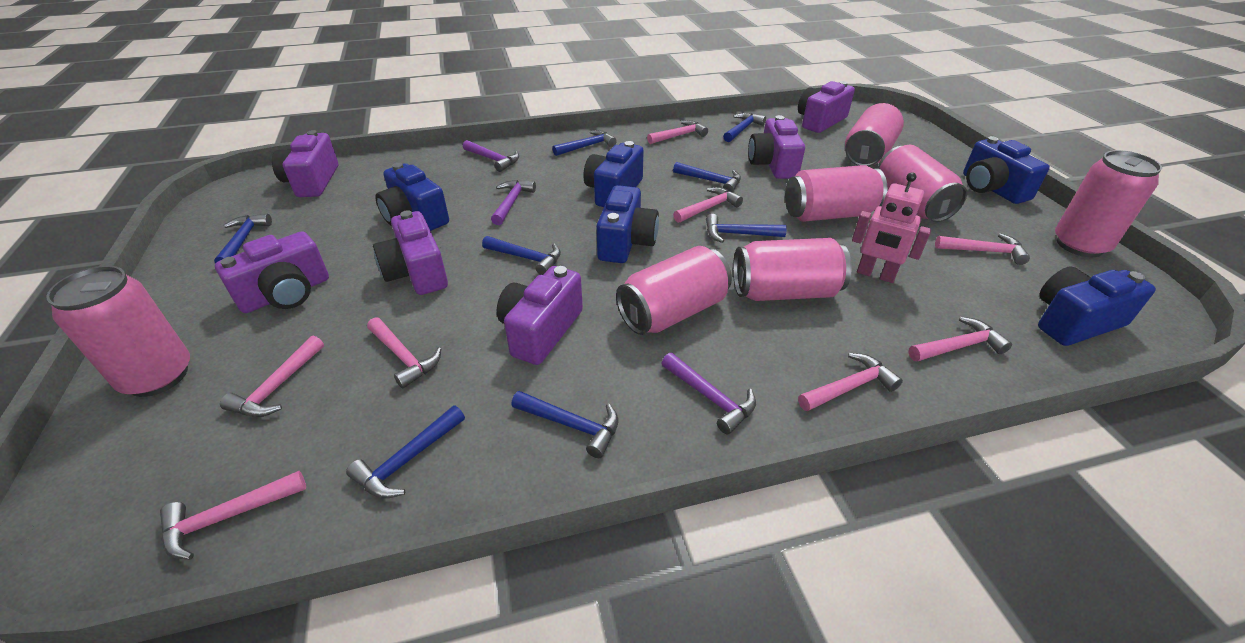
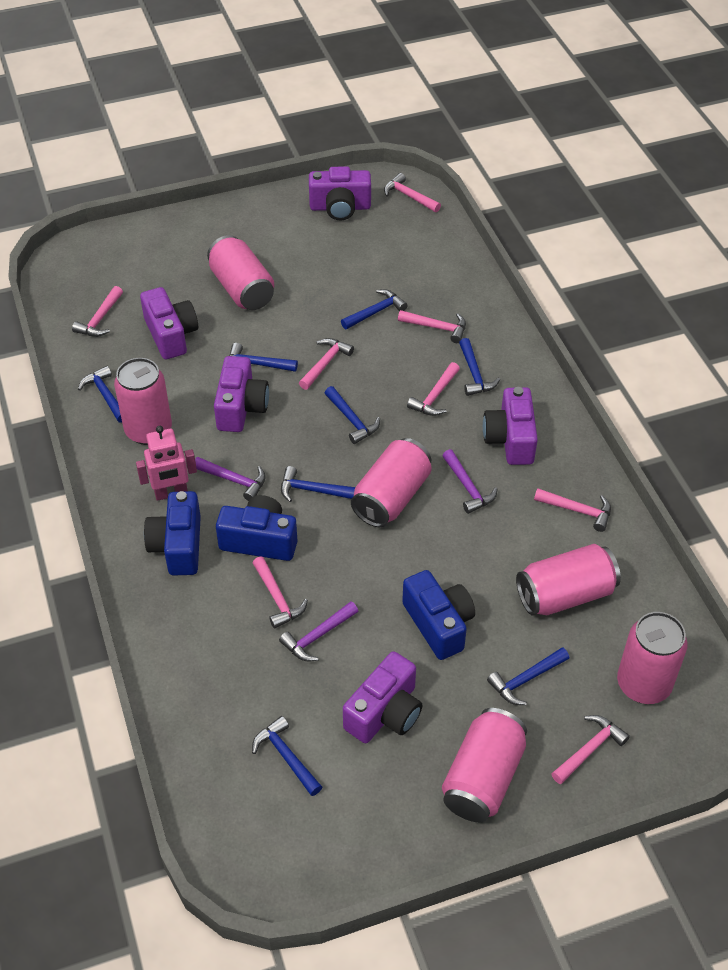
blue camera: [375,163,449,231] [583,141,644,207] [596,185,659,263] [963,136,1050,204] [1038,266,1156,346] = 5 -> [144,491,201,576] [216,495,297,561] [402,570,475,660] = 3
pink can: [46,266,190,397] [616,246,732,335] [733,238,852,301] [785,165,888,222] [845,103,904,166] [878,145,967,222] [1055,150,1162,257] = 7 -> [114,358,172,445] [207,235,274,310] [351,438,432,527] [442,708,527,822] [516,544,621,616] [617,612,688,704] = 6
purple camera: [215,231,329,313] [272,130,338,197] [373,210,448,295] [497,266,583,365] [748,115,805,179] [798,81,855,133] = 6 -> [140,287,198,360] [214,356,269,432] [309,166,371,221] [343,651,423,743] [483,387,538,465] = 5

